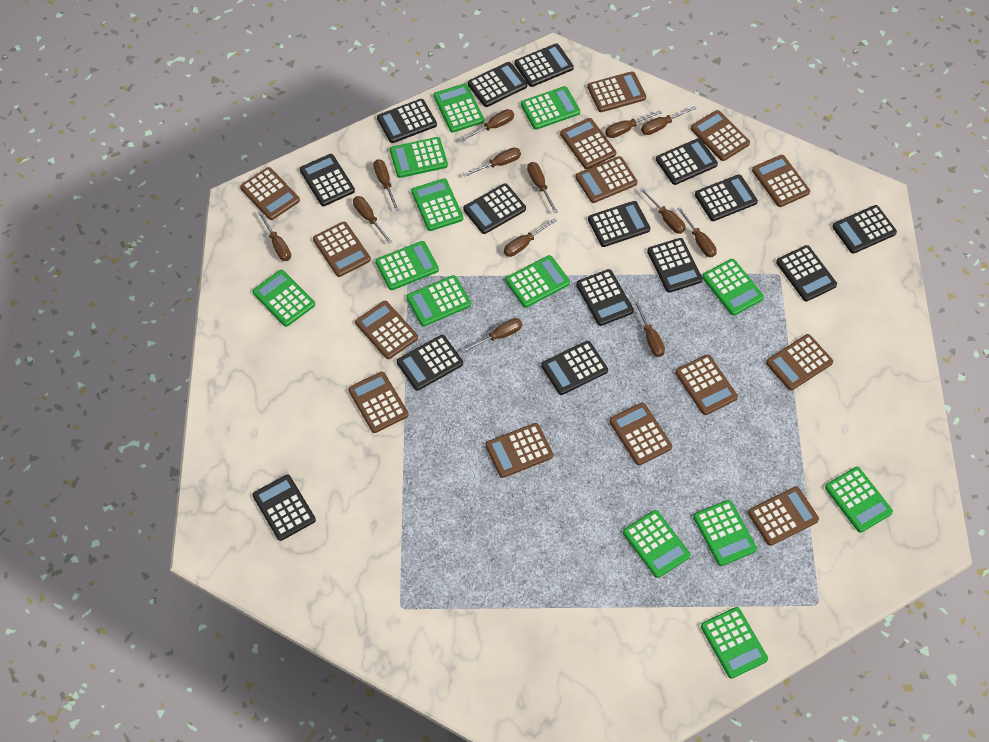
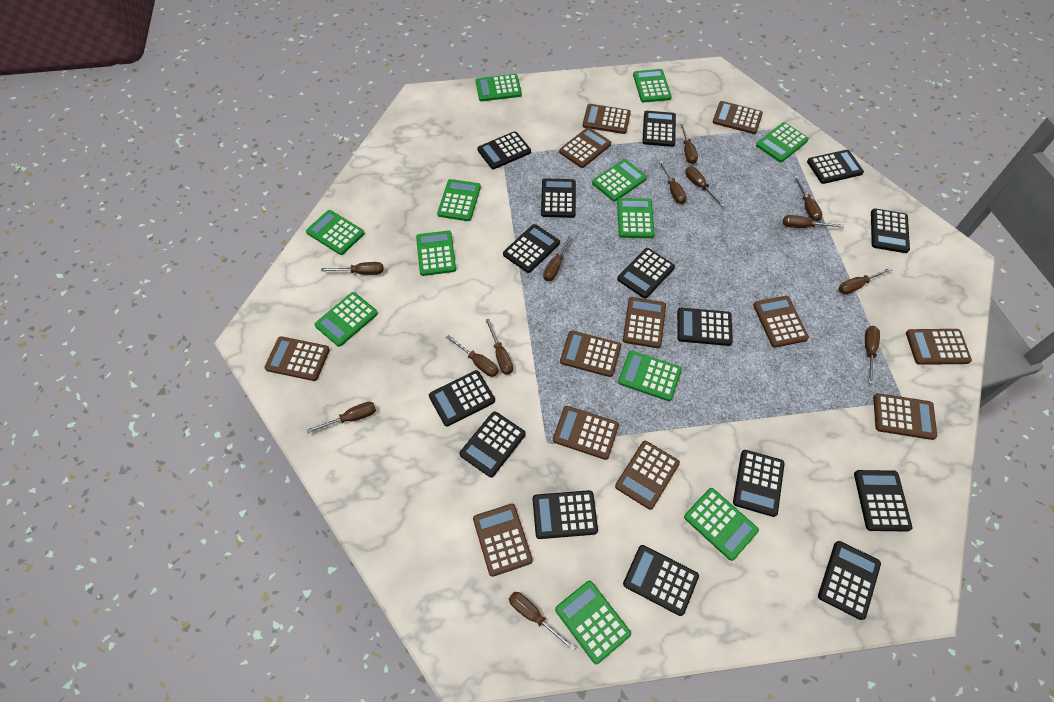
brown calculator: [240,167,300,220] [313,222,371,277] [348,372,409,433] [355,301,418,359] [485,423,553,478] [560,118,616,169] [575,156,638,203] [587,71,646,112] [609,403,672,465] [675,354,738,415] [691,110,750,161] [748,486,819,546] [752,155,810,207] [766,334,833,391] = 14 -> [265,336,330,381] [473,504,533,577] [553,406,619,460] [559,127,611,168] [560,330,621,377] [582,104,631,134] [615,441,680,510] [623,297,666,348] [713,101,763,134] [753,296,809,348] [873,393,937,440] [906,329,972,365] = 12
green calculator: [253,270,315,327] [375,241,439,290] [390,137,448,178] [406,275,471,326] [411,178,463,231] [434,83,484,132] [506,255,570,308] [521,86,580,130] [623,510,690,578] [693,500,757,566] [701,607,768,679] [702,259,764,316] [825,467,893,533] = 13 -> [306,210,365,255] [314,292,378,347] [416,231,456,276] [437,179,481,221] [476,74,522,101] [555,581,631,664] [592,159,647,202] [617,198,655,238] [618,351,682,401] [633,69,672,103] [684,488,759,561] [756,122,809,162] = 12

